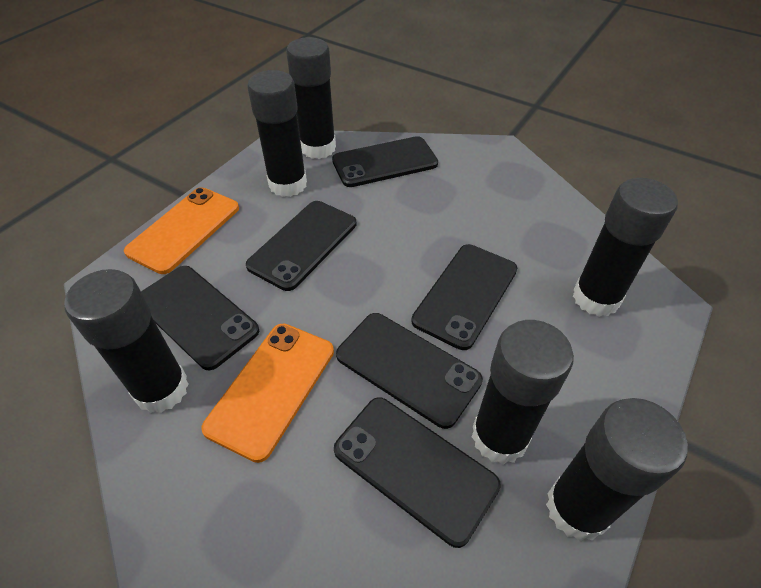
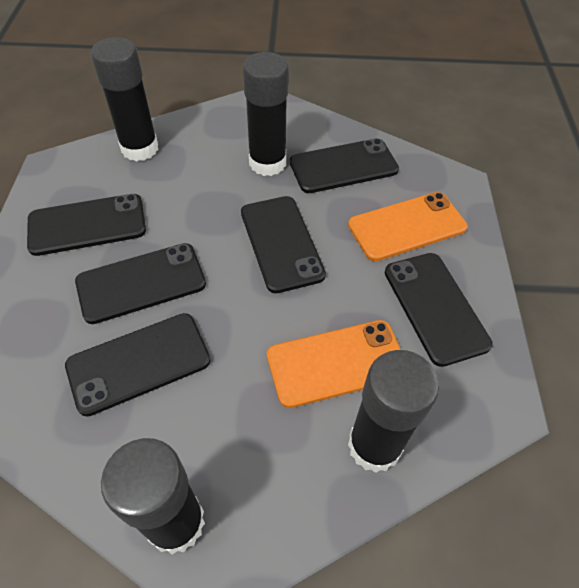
black glue stick: [65,269,189,413] [247,70,307,197] [286,37,336,159] [472,320,574,465] [546,398,688,541] [573,178,678,317] = 6 -> [91,37,158,162] [101,438,205,554] [243,52,289,176] [348,350,439,473] = 4

